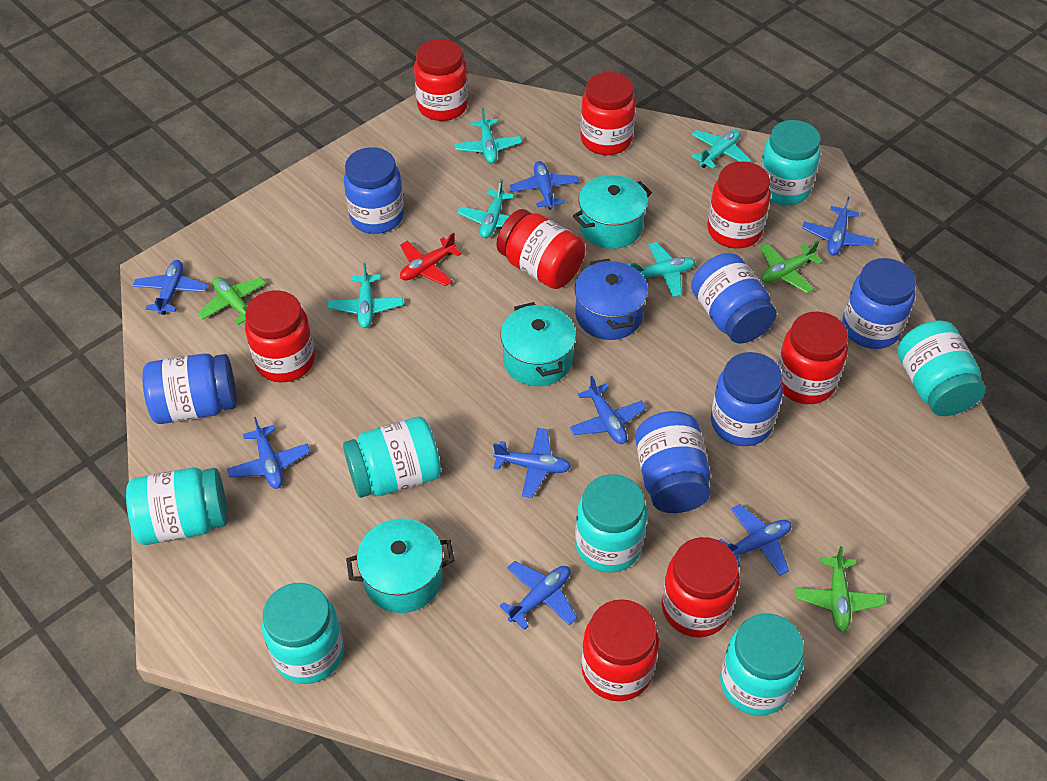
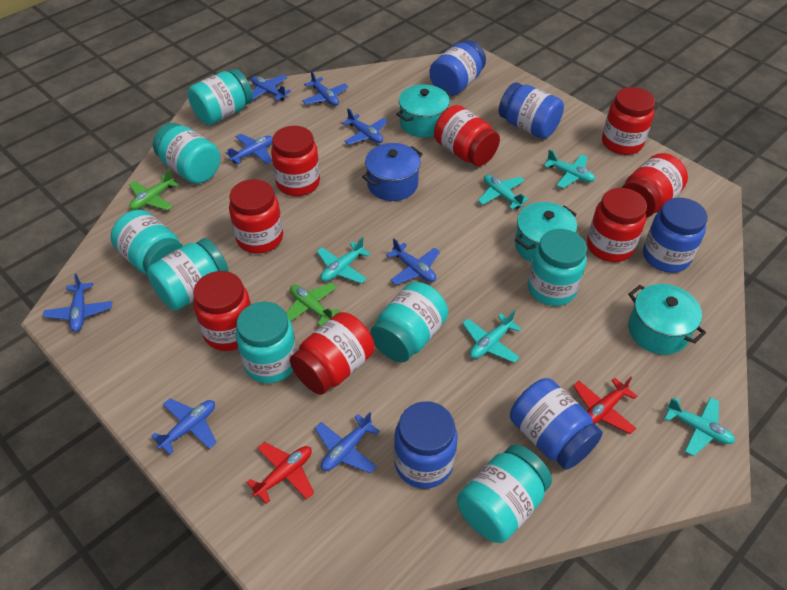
blue jar: [142,353,237,424] [344,147,404,234] [635,411,711,513] [691,253,777,344] [711,352,783,446] [842,258,916,349] = 6 -> [394,401,458,489] [429,40,486,96] [499,83,564,139] [510,378,603,470] [643,198,708,273] = 5
green plane: [197,277,266,325] [760,241,823,293] [795,546,886,632] = 3 -> [129,169,179,210] [286,283,340,326] = 2
red plane: [400,233,462,286] = 1 -> [246,442,314,504] [573,377,637,434] = 2
turquoise jar: [126,468,228,545] [262,583,344,684] [343,417,441,498] [575,474,647,573] [720,613,804,716] [760,120,821,205] [897,320,985,416] = 7 -> [110,210,183,275] [147,238,229,311] [153,123,220,184] [188,69,253,125] [236,302,297,383] [370,282,448,362] [457,445,552,543] [528,229,587,306] = 8

